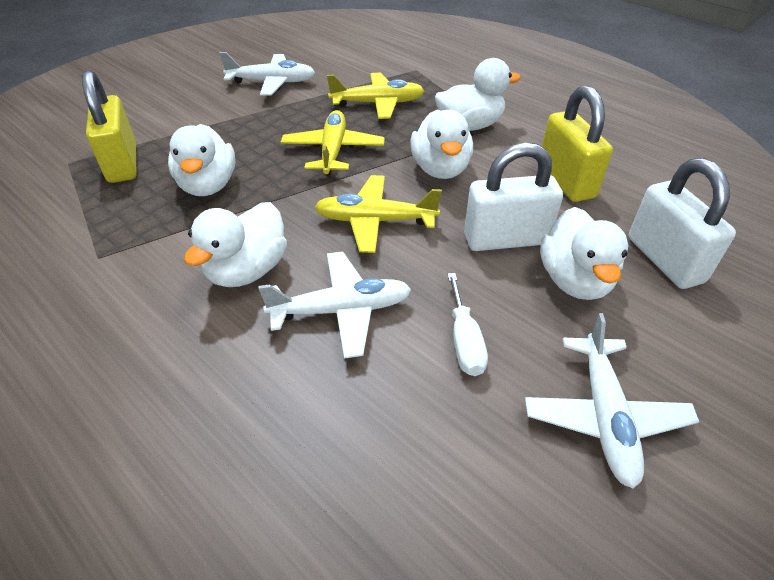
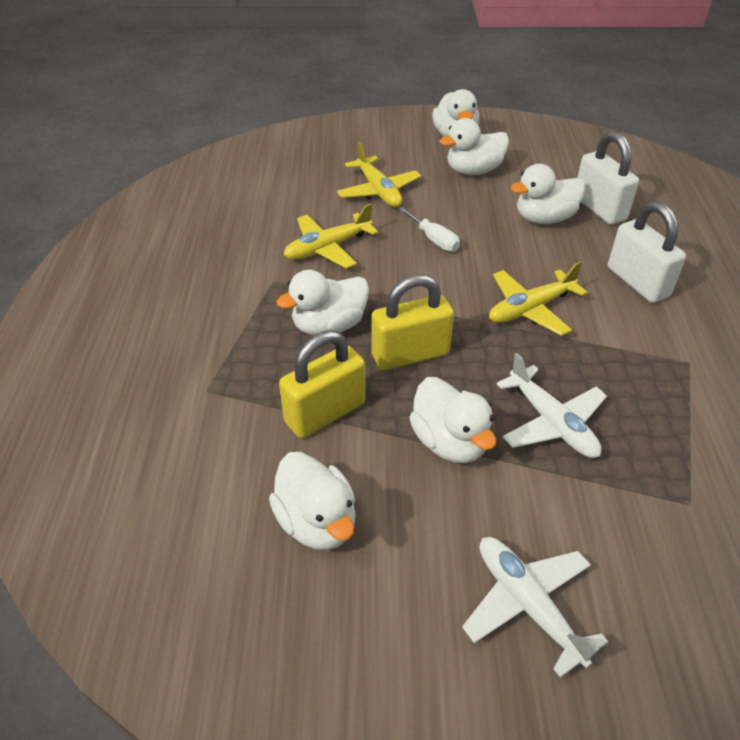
white duck: [168,124,235,196] [184,202,287,287] [410,109,473,179] [435,58,521,131] [540,207,628,300] = 5 -> [269,452,356,550] [276,270,369,336] [409,377,496,463] [432,89,479,136] [440,118,509,175] [510,164,585,224] = 6
white plane: [220,52,315,96] [258,252,411,359] [525,313,699,488] = 3 -> [462,537,608,678] [497,353,607,458] = 2

